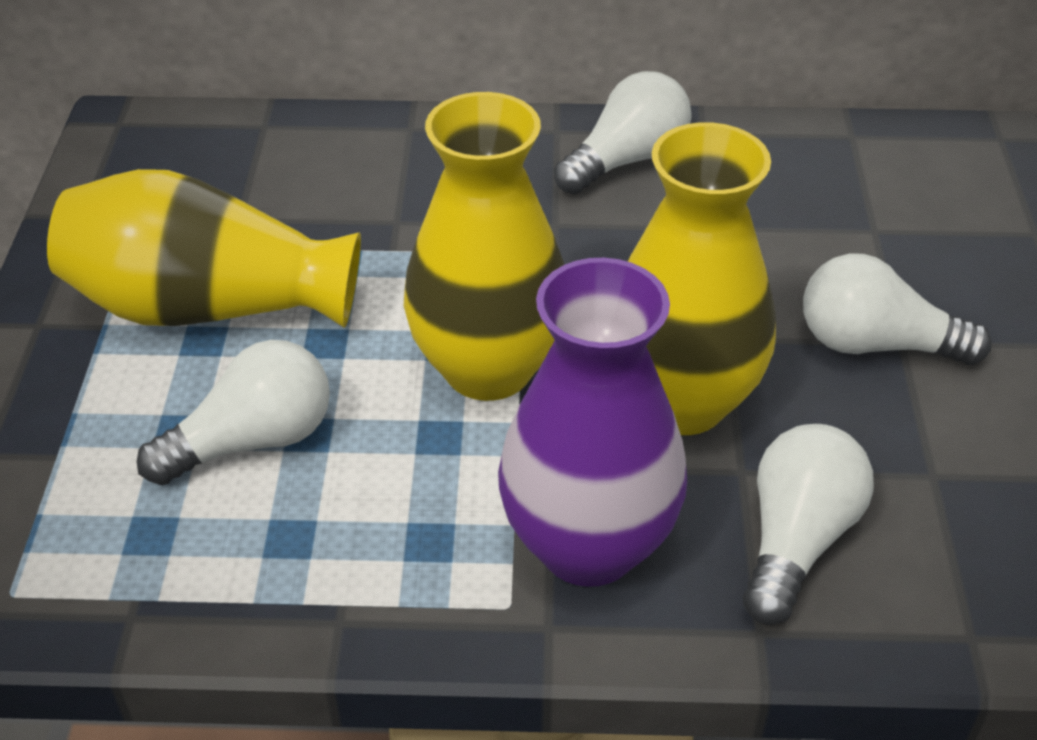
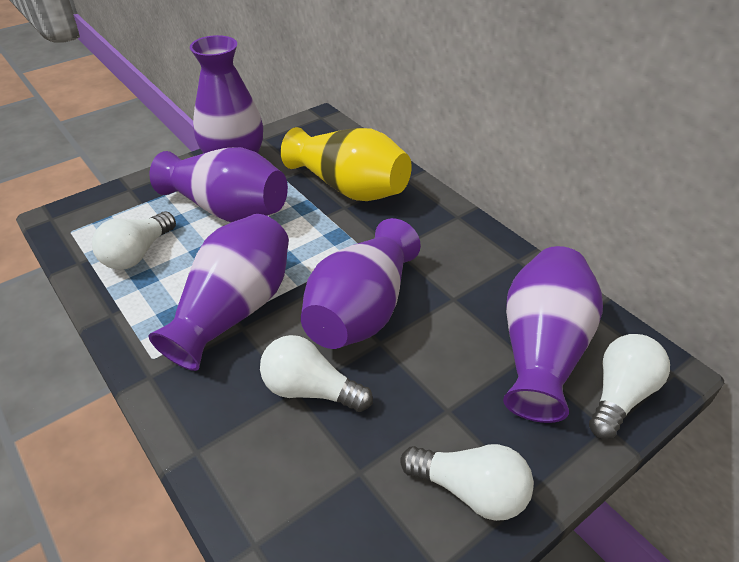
purple vase: [498,258,687,587] = 1 -> [149,214,289,371] [150,147,288,222] [190,35,263,153] [301,218,421,349] [503,246,603,423] = 5
yellow vase: [47,169,361,328] [404,92,565,401] [627,122,776,435] = 3 -> [281,127,412,201] = 1

